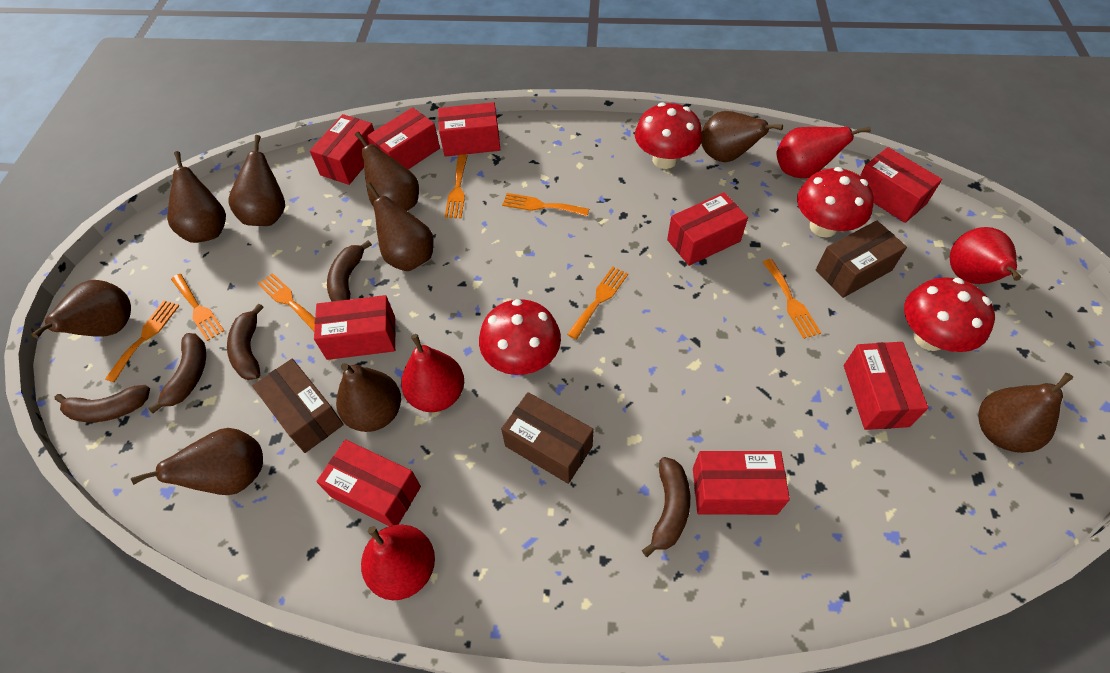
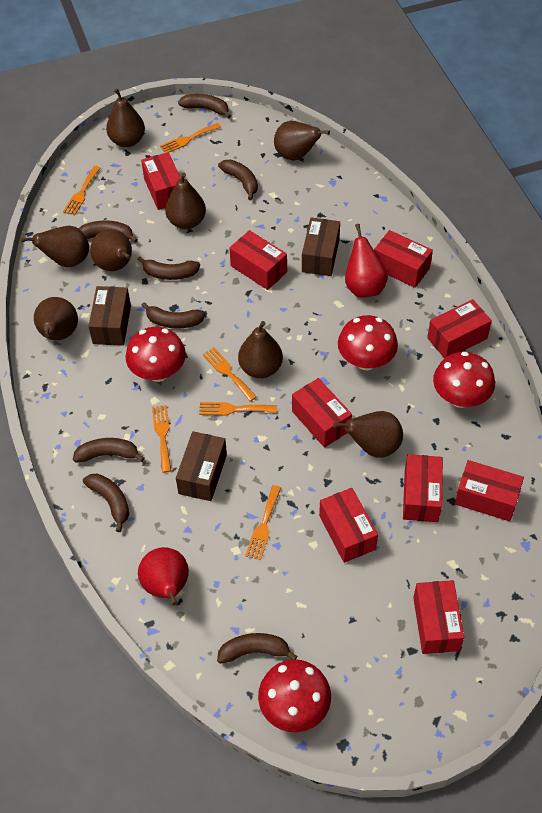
brown banana: [54,385,150,422] [148,333,206,413] [227,303,263,380] [327,240,372,302] [642,457,690,557] = 5 -> [73,438,145,462] [79,220,138,243] [83,474,129,532] [137,257,200,280] [141,302,205,329] [178,94,231,119] [217,633,297,664] [218,159,258,200] = 8
brown pear: [32,280,131,338] [131,428,263,495] [167,151,226,243] [229,135,285,226] [336,363,401,432] [355,131,419,211] [366,183,434,271] [701,111,783,162] [978,373,1073,453] = 9 -> [21,226,89,268] [34,297,78,340] [90,229,132,271] [106,88,145,147] [165,172,206,229] [238,321,283,378] [274,121,330,160] [333,411,403,458] = 8
orange fork: [105,300,179,382] [171,274,224,341] [258,273,315,331] [445,154,467,218] [502,193,589,216] [567,267,628,340] [763,259,821,339] = 7 -> [63,166,101,216] [152,405,171,473] [160,123,221,153] [199,402,277,416] [203,347,257,402] [245,485,281,560] = 6
red pear: [361,525,435,600] [401,334,464,412] [777,127,871,178] [950,227,1021,284] = 4 -> [138,547,189,606] [345,224,388,298] = 2

